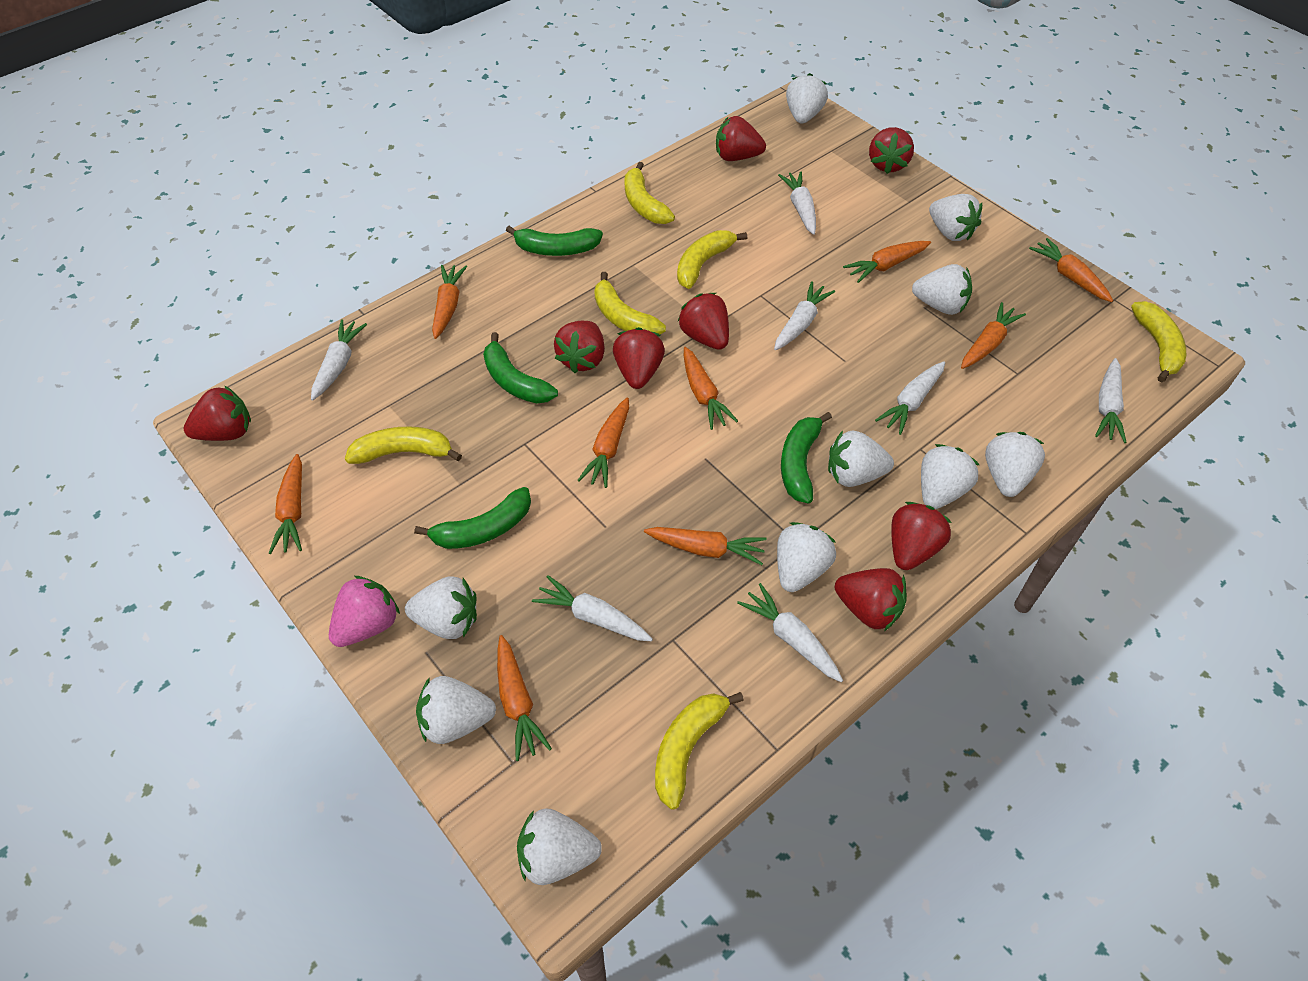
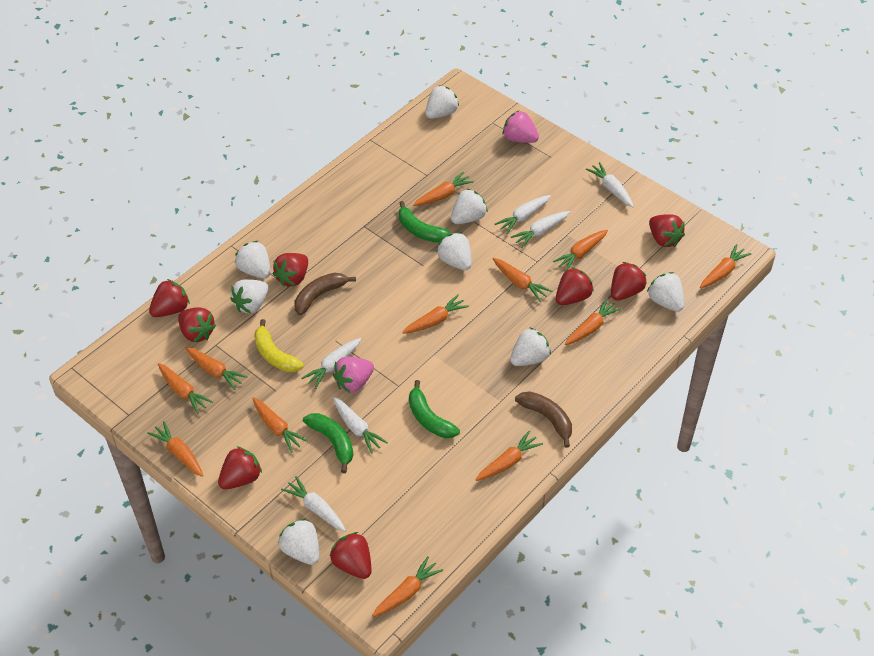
brown banana: none = 0 -> [295,273,356,315] [515,391,572,448] = 2
green banana: [414,487,531,549] [483,332,558,404] [506,226,603,256] [781,412,832,503] = 4 -> [303,413,353,473] [399,201,452,243] [409,380,460,438] = 3
orange carrot: [269,454,302,554] [432,265,467,339] [497,635,552,761] [577,397,629,488] [644,527,767,565] [684,347,738,430] [843,241,931,283] [961,302,1026,369] [1029,238,1113,302] = 9 -> [147,421,203,477] [158,363,213,414] [185,347,248,390] [252,397,308,453] [372,556,443,617] [402,294,469,334] [413,171,474,206] [476,431,543,481] [493,258,552,302] [553,230,608,271] [565,299,621,345] [700,244,752,288] = 12
pink strawberry: [329,576,400,647] = 1 -> [333,357,374,393] [503,110,539,143] = 2
white carrot: [311,319,367,401] [532,575,653,641] [737,583,843,682] [774,281,835,350] [778,171,816,235] [875,361,945,435] [1095,358,1127,443] = 7 -> [281,476,346,532] [302,338,362,389] [333,397,388,454] [495,195,551,234] [511,211,570,248] [586,162,634,208] = 6
white strawberry: [405,576,477,639] [416,676,496,744] [517,808,602,885] [777,522,836,592] [786,73,828,124] [828,430,894,487] [912,264,972,315] [921,444,979,509] [929,194,982,241] [985,432,1045,497] = 10 -> [230,279,269,313] [235,241,271,279] [278,518,319,565] [425,85,459,119] [436,232,471,270] [451,189,488,224] [510,327,551,366] [647,272,684,312] = 8
yellow banana: [345,426,462,464] [594,272,666,334] [625,162,675,224] [655,692,744,809] [677,230,747,289] [1131,301,1186,383] = 6 -> [254,319,304,372] = 1

